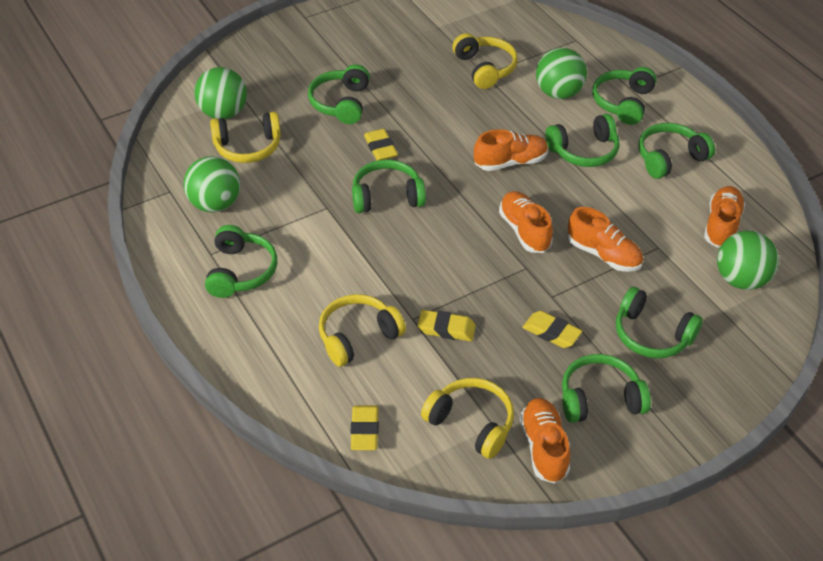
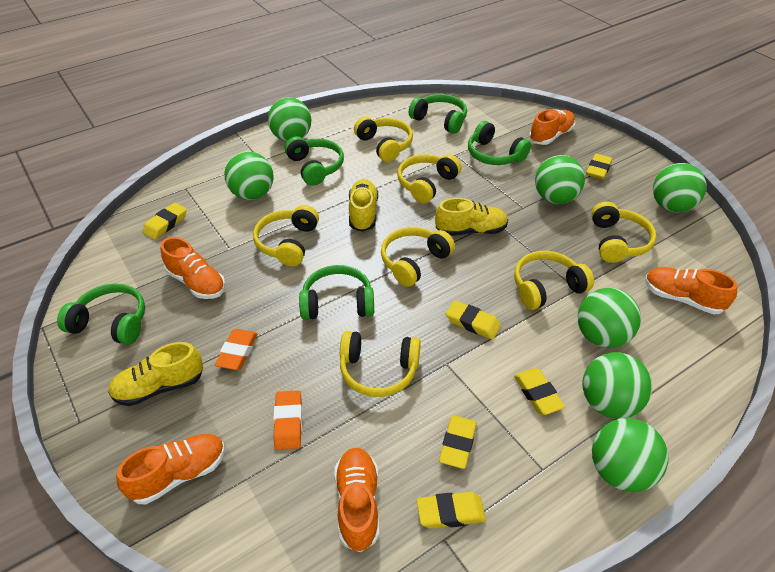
green ball: [183,156,240,213] [194,67,247,119] [536,48,587,99] [717,231,779,290] = 4 -> [225,151,274,200] [268,97,311,142] [535,155,585,204] [578,288,641,348] [582,352,652,419] [592,418,668,492] [653,163,707,212] = 7
green headphones: [205,225,277,298] [308,64,370,124] [352,160,426,213] [546,114,619,167] [562,354,651,423] [592,67,657,125] [616,287,703,358] [638,123,715,179] = 8 -> [57,283,145,345] [285,136,344,186] [299,265,374,320] [409,94,467,134] [468,121,531,165] = 5
orange eraser: none = 0 -> [215,329,257,370] [273,390,302,450] = 2
yellow eraser: [350,405,379,450] [364,129,398,161] [418,310,476,341] [522,311,582,348] = 4 -> [142,203,187,240] [417,492,486,529] [439,415,477,469] [446,300,501,340] [514,368,565,415] [586,154,612,180] = 6
yellow headphones: [210,112,281,163] [319,294,406,367] [421,378,514,459] [452,33,518,89] = 4 -> [253,205,319,266] [340,331,421,397] [354,117,413,162] [381,227,455,287] [397,154,461,203] [514,251,594,310] [591,201,656,263] = 7
yellow shoe: none = 0 -> [108,342,203,406] [349,179,378,232] [435,198,508,236] = 3

